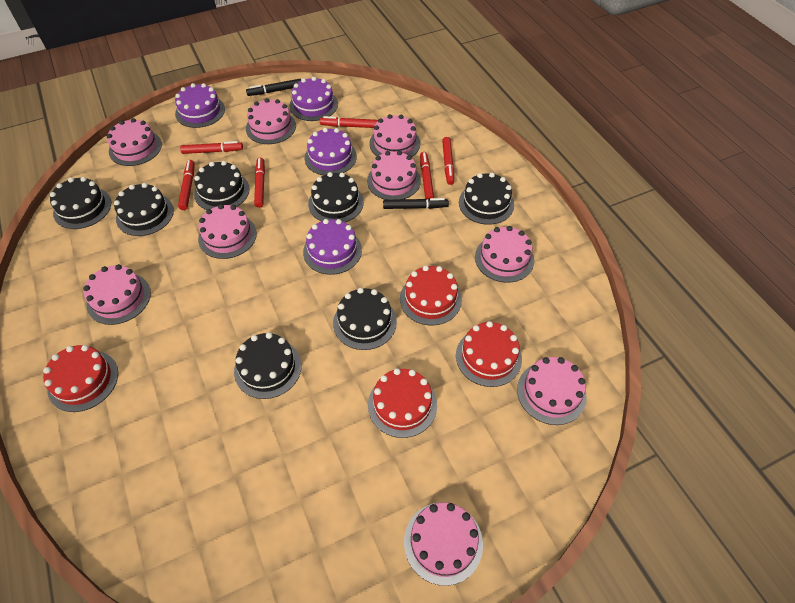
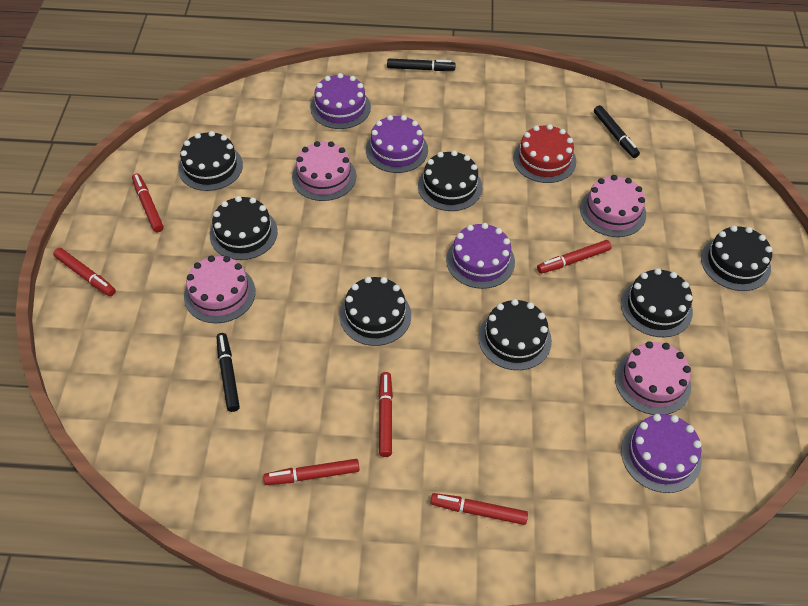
black marker: [246,79,301,96] [383,198,449,209] = 2 -> [216,333,240,412] [387,58,456,71] [594,105,640,158] = 3
pink cake: [83,264,151,325] [107,118,162,166] [198,204,257,259] [246,98,296,144] [367,151,421,200] [369,114,421,157] [404,502,483,586] [475,226,534,283] [517,357,587,425] = 9 -> [184,255,256,323] [292,141,356,201] [580,175,646,237] [615,341,691,415] = 4
red cake: [43,345,118,412] [368,368,437,438] [400,265,462,325] [456,321,522,387] = 4 -> [513,124,576,183] = 1

